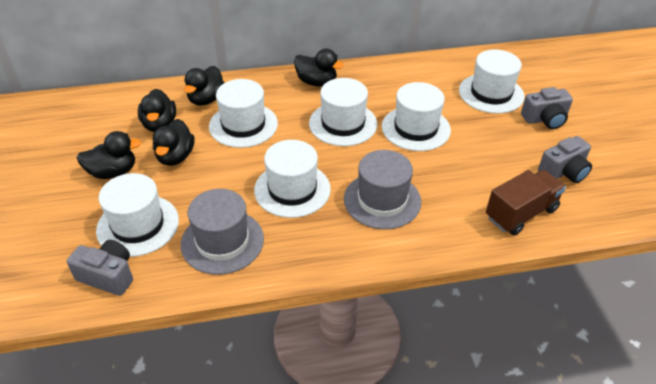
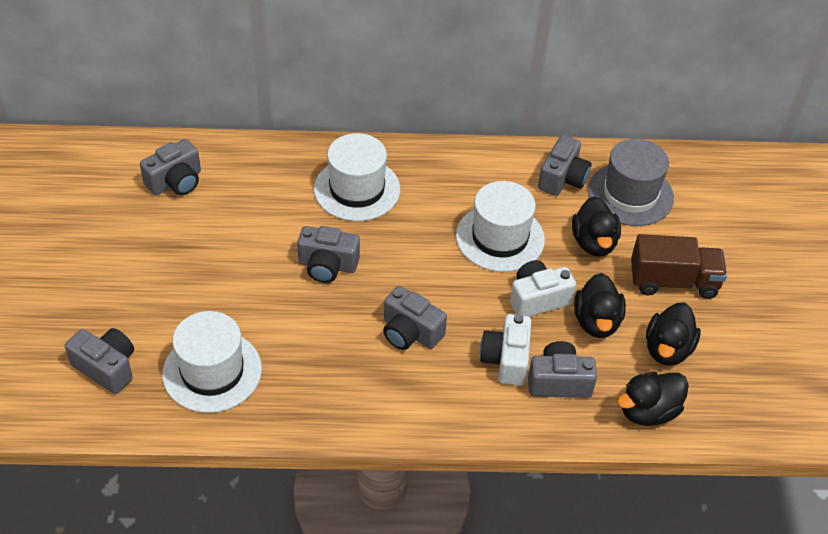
black duck: [77,131,141,179] [138,89,176,132] [153,119,194,166] [184,66,224,106] [294,49,344,87] = 5 -> [572,196,621,257] [574,273,626,338] [617,372,689,426] [646,303,701,366] = 4
grey camera: [67,240,133,296] [521,87,573,129] [538,136,592,183] = 3 -> [65,328,134,394] [140,139,201,195] [297,226,360,283] [383,286,447,350] [528,341,597,398] [538,135,591,196] = 6
grey hat: [181,189,264,275] [344,150,421,229] = 2 -> [588,139,674,226] = 1
white camera: none = 0 -> [480,314,532,386] [510,260,576,317] = 2
white hat: [96,173,179,257] [209,79,278,148] [254,140,331,218] [309,78,377,146] [382,82,451,151] [459,50,524,114] = 6 -> [162,311,262,413] [314,133,400,221] [456,181,545,272] = 3

